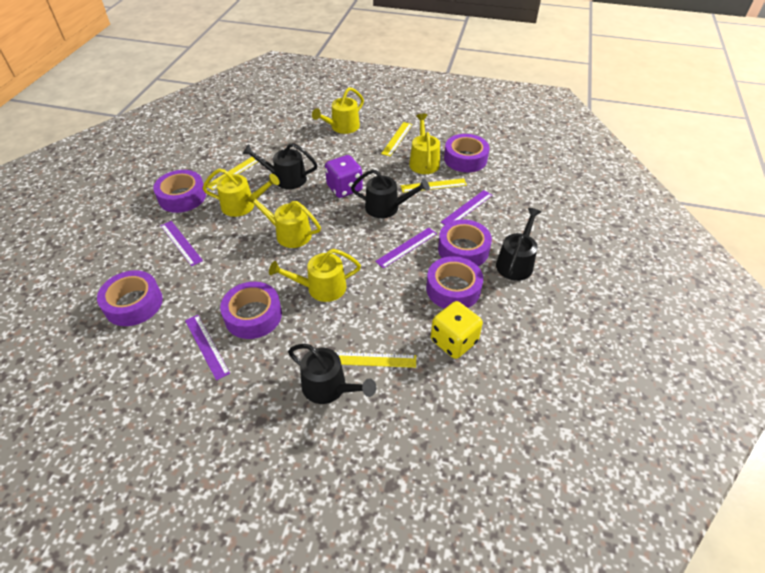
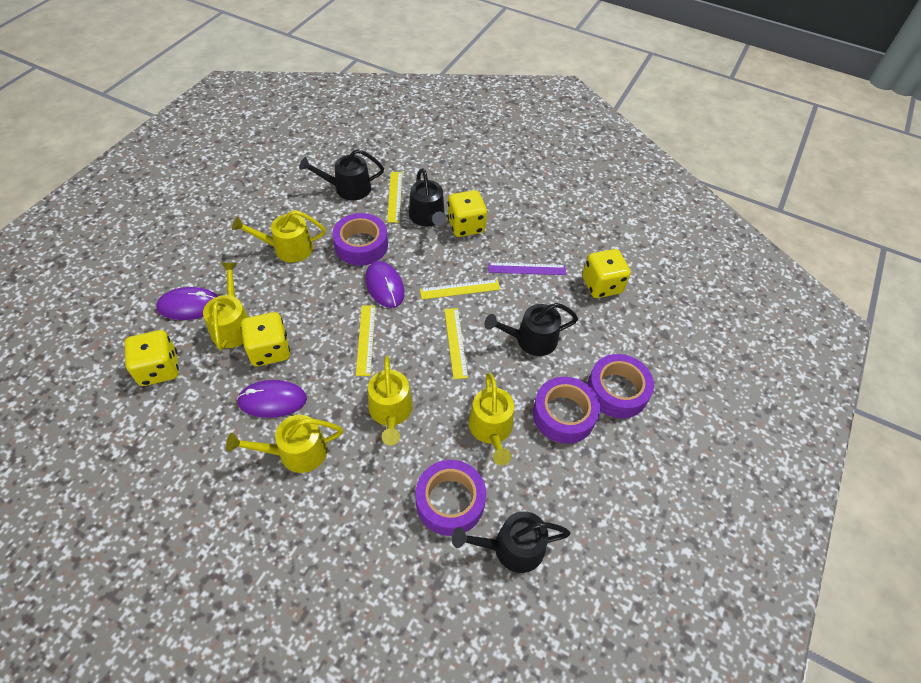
purple dice: [325,155,363,198] = 1 -> none = 0
purple mouse: none = 0 -> [156,287,218,320] [237,380,307,418] [365,261,405,308] = 3
purple ruler: [161,221,203,266] [185,315,230,380] [375,228,437,268] [441,190,492,225] = 4 -> [488,262,566,275] = 1
purple tape: [97,270,163,326] [153,170,206,213] [220,282,282,339] [426,256,483,309] [438,219,492,266] [444,134,489,172] = 6 -> [332,213,388,266] [416,460,486,536] [533,377,600,444] [587,354,654,418] = 4
yellow dice: [431,301,483,359] = 1 -> [124,330,179,386] [241,312,290,366] [447,190,487,237] [582,249,631,298] = 4

